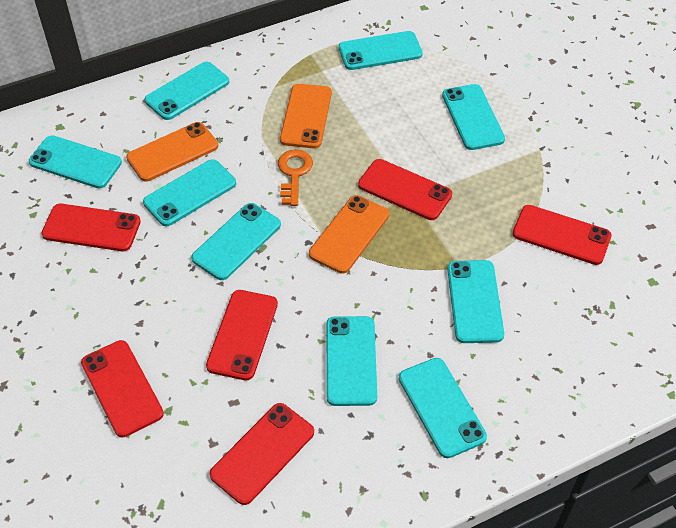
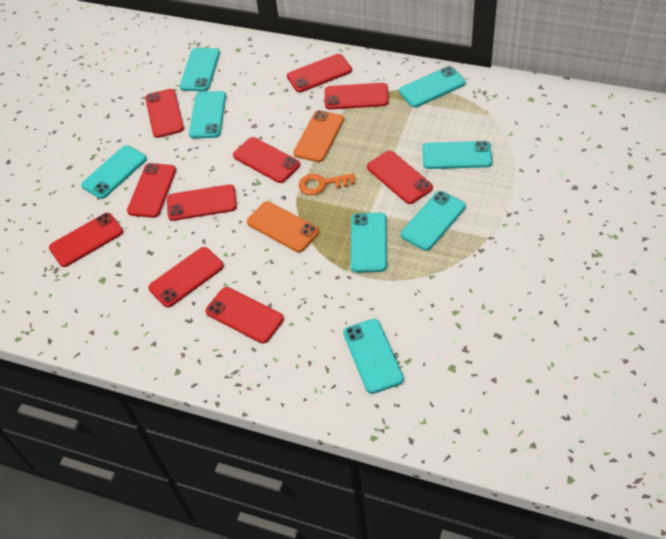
orange phone: [126,122,218,182] [280,84,332,149] [309,195,389,274] = 3 -> [247,201,319,252] [293,110,344,162] = 2
red phone: [41,204,141,251] [81,340,164,437] [206,290,278,380] [210,403,314,505] [358,159,452,220] [513,205,612,265] = 6 -> [49,213,123,267] [127,163,176,218] [145,89,184,138] [148,247,224,307] [167,184,237,221] [205,287,284,344] [233,137,300,183] [287,54,352,92] [325,83,389,110] [367,151,433,204] = 10
turquoise phone: [29,135,122,189] [143,159,236,226] [145,62,229,120] [191,203,281,280] [326,316,377,406] [339,31,423,70] [399,358,487,458] [442,84,505,150] [447,260,504,343] = 9 -> [81,145,147,199] [180,48,220,91] [189,91,226,138] [343,319,404,394] [351,213,387,272] [399,66,466,107] [401,191,466,251] [423,141,492,169] = 8

